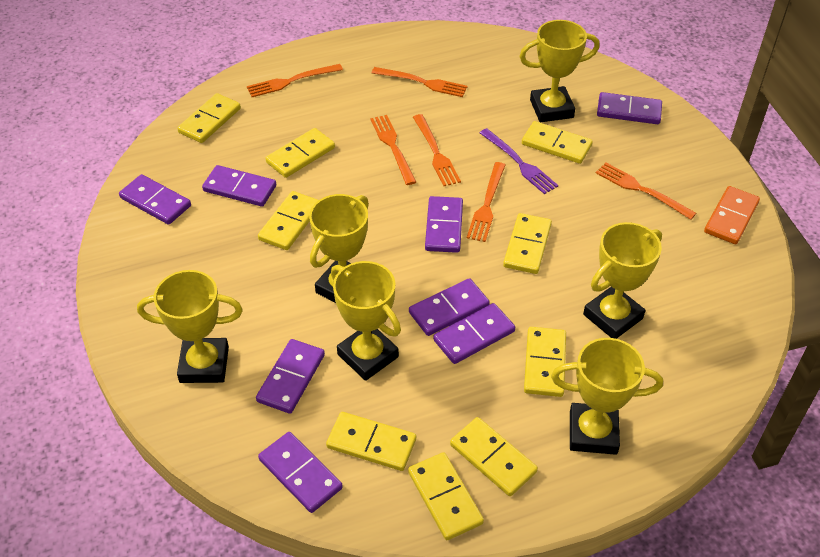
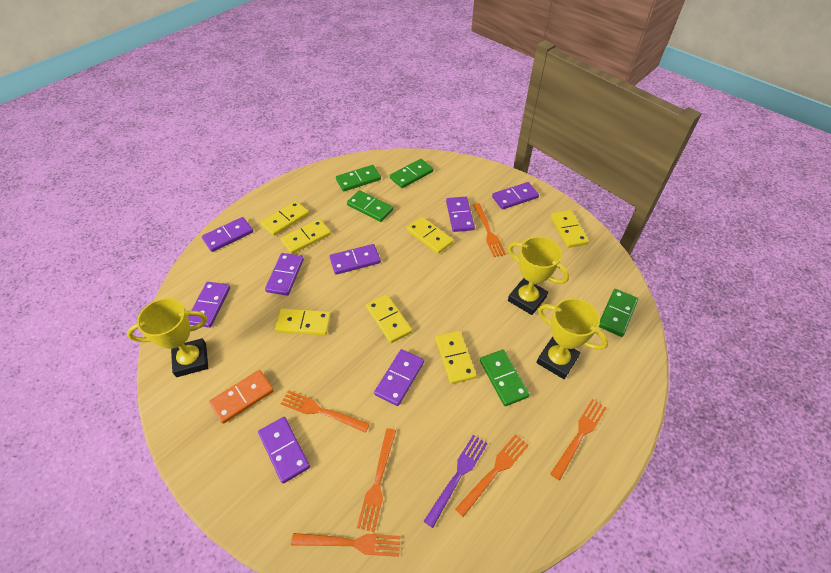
green domino: none = 0 -> [336,165,381,192] [347,190,393,222] [390,159,433,188] [480,350,530,406] [599,289,638,337] = 5
yellow domino: [177,93,241,143] [258,191,318,250] [265,128,335,178] [326,412,416,471] [408,452,484,540] [450,417,538,496] [503,213,552,274] [522,121,593,164] [524,327,566,397] = 9 -> [260,201,309,236] [275,309,331,335] [280,219,331,254] [366,294,412,343] [407,217,453,254] [435,331,477,384] [551,210,589,248] = 7
yellow trophy: [137,270,243,383] [309,194,369,303] [331,261,401,381] [519,20,600,122] [551,338,663,455] [583,222,662,339] = 6 -> [127,298,208,377] [508,237,569,315] [536,298,608,379] = 3

